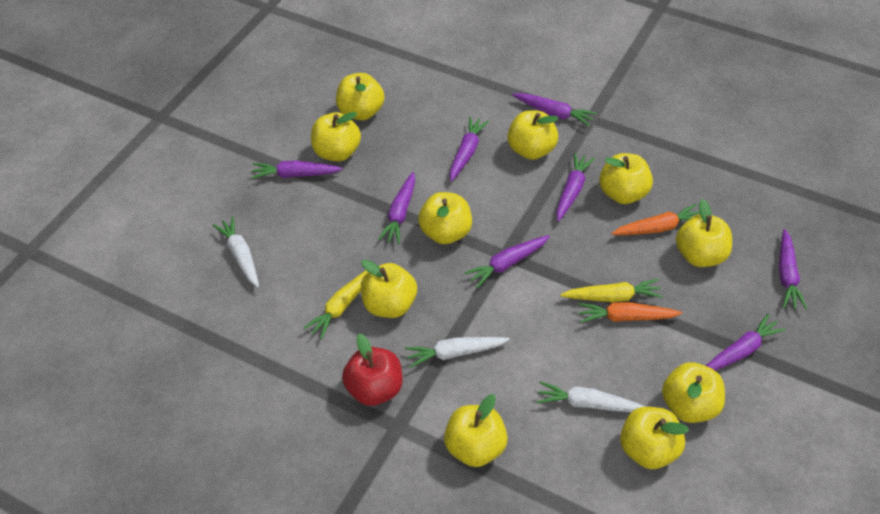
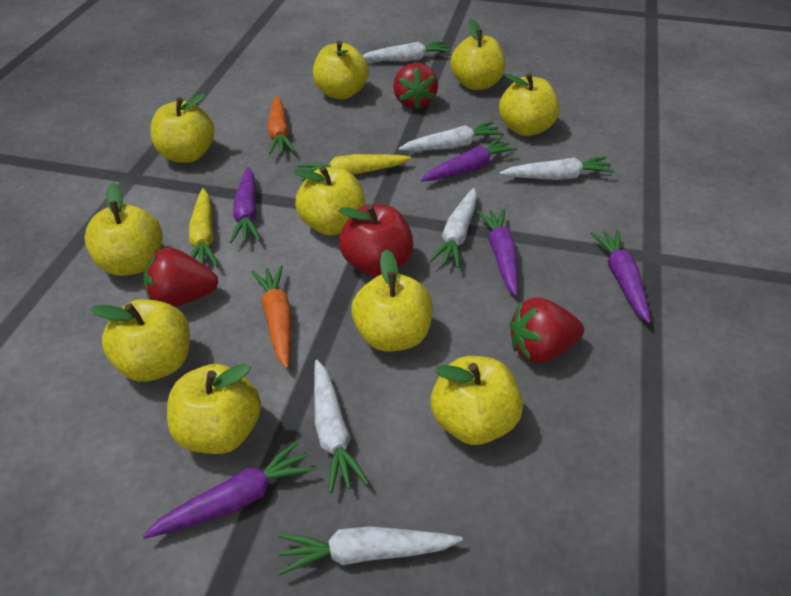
purple carrot: [251,161,343,179] [378,172,415,244] [450,117,489,182] [464,235,550,288] [512,93,597,127] [556,153,595,222] [706,314,786,371] [779,229,807,310] = 8 -> [142,441,315,539] [230,167,260,243] [421,137,518,182] [476,209,518,296] [590,230,651,323] = 5
red strawberry: none = 0 -> [143,247,218,307] [393,63,438,109] [509,298,584,363] = 3
white carrot: [212,216,259,288] [405,337,510,368] [537,381,646,412] = 3 -> [278,526,463,575] [314,360,369,494] [362,41,452,61] [399,121,504,151] [429,188,477,268] [499,156,615,180] = 6

